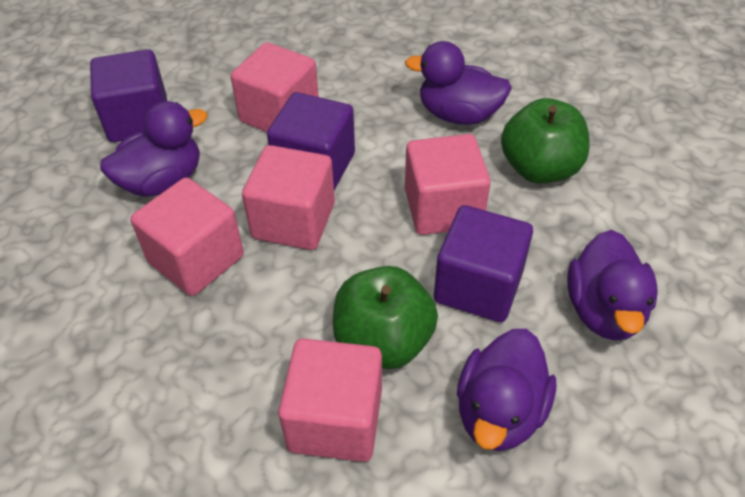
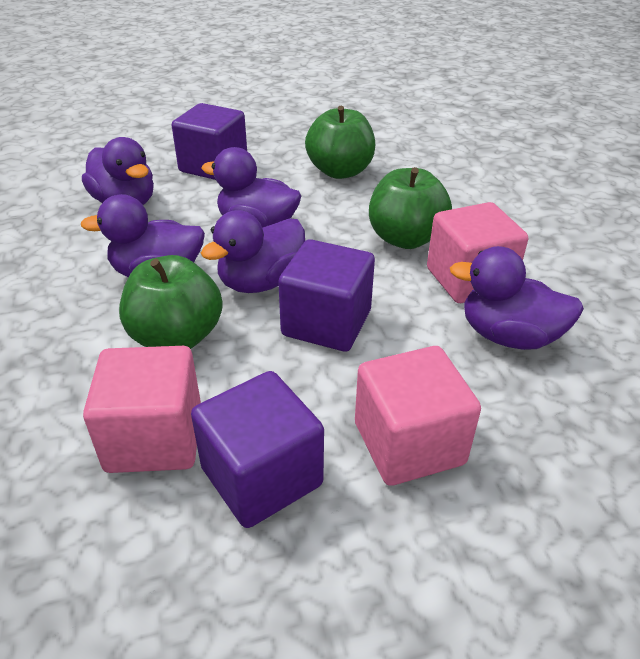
green apple: [333,266,438,369] [501,98,590,183] = 2 -> [119,255,223,349] [305,106,375,179] [369,167,452,249] = 3
pink cube: [130,177,244,296] [231,42,319,132] [242,145,335,250] [278,338,382,462] [405,134,491,235] = 5 -> [83,346,201,473] [355,346,481,486] [427,202,528,303] = 3
purple duck: [100,101,208,197] [405,41,512,125] [457,329,556,451] [567,230,658,341] = 4 -> [81,194,205,277] [82,137,154,205] [201,147,301,228] [201,210,305,293] [450,246,584,350] = 5

